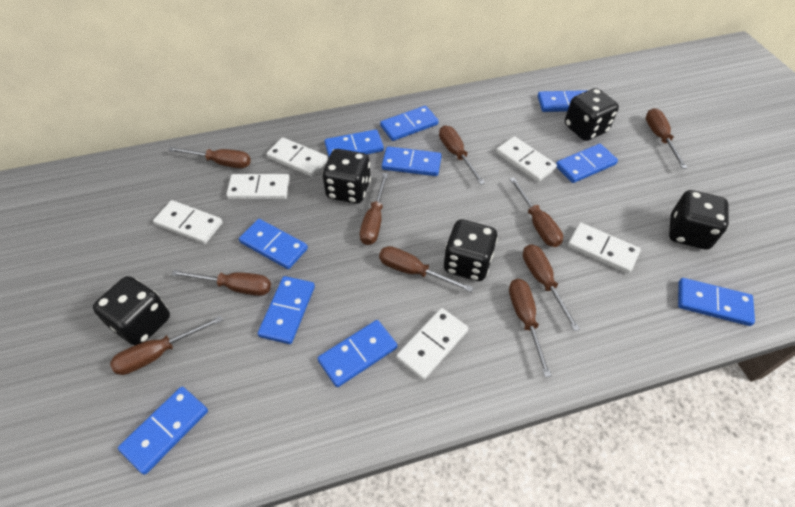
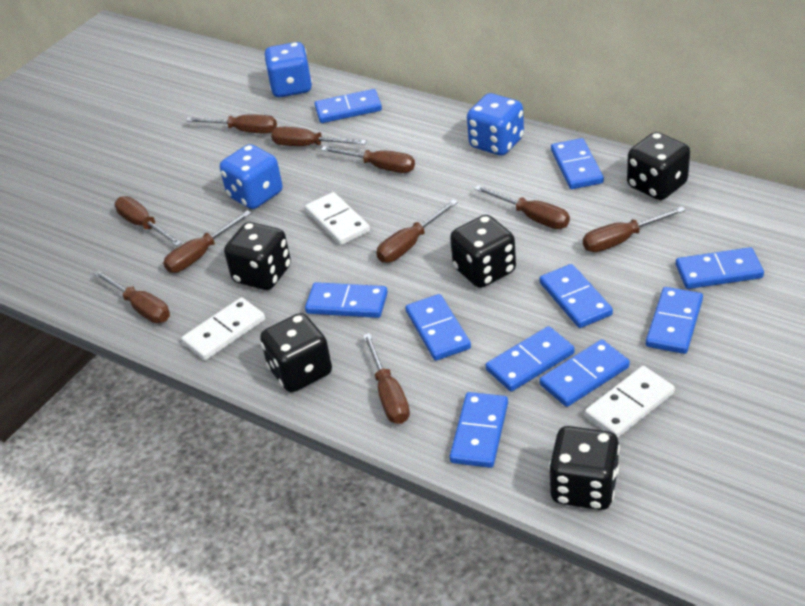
blue dice: none = 0 -> [220,144,282,209] [264,42,312,97] [467,93,524,156] = 3
white domino: [153,200,223,244] [226,174,290,199] [267,137,328,177] [396,308,468,380] [496,136,557,182] [568,223,641,274] = 6 -> [182,297,265,360] [305,192,370,245] [585,366,675,438] = 3

